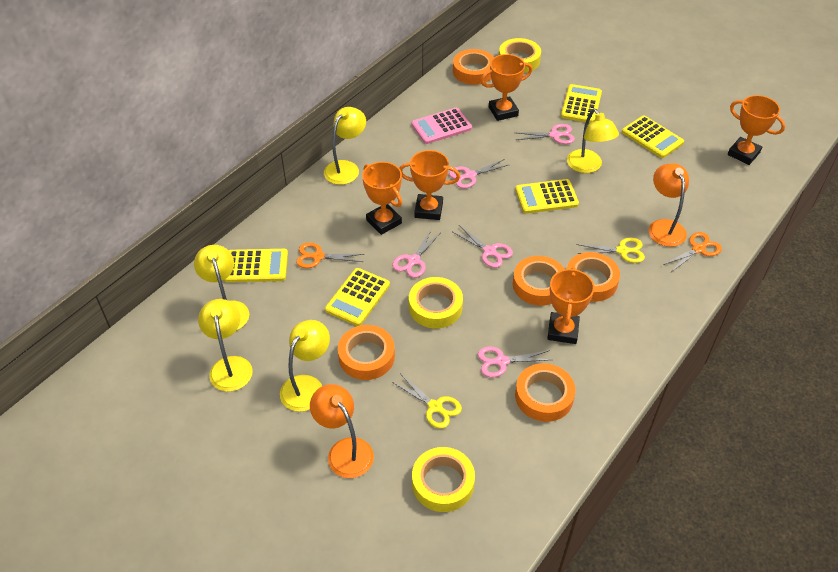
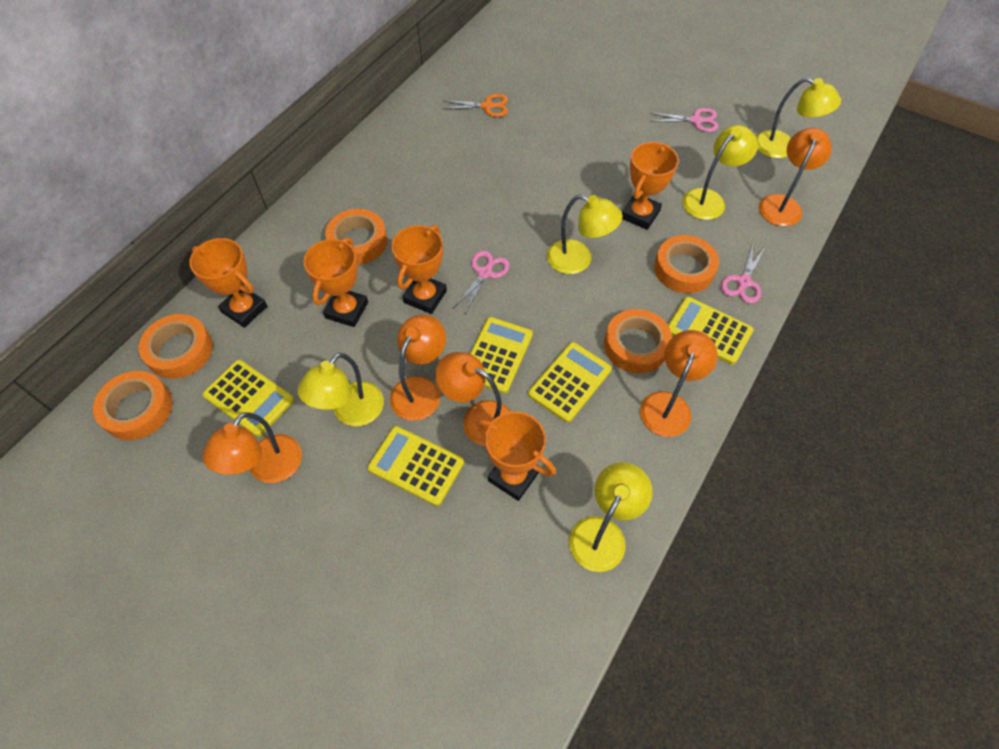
orange lamp: [310,384,374,478] [649,163,689,247] = 2 -> [202,412,302,483] [390,314,446,421] [435,352,511,446] [640,330,718,437] [759,128,832,226] = 5
orange scissors: [296,243,364,268] [663,232,722,272] = 2 -> [442,94,508,117] = 1
pink calculator: [411,108,472,144] = 1 -> none = 0
pink scissors: [392,230,440,278] [449,159,508,188] [453,225,513,268] [478,346,552,377] [516,124,575,144] = 5 -> [453,251,510,313] [650,108,719,132] [721,244,766,304] = 3
yellow scissors: [392,373,462,429] [577,238,645,263] = 2 -> none = 0
yellow tape: [409,277,463,328] [412,447,475,512] [499,38,541,73] = 3 -> none = 0

